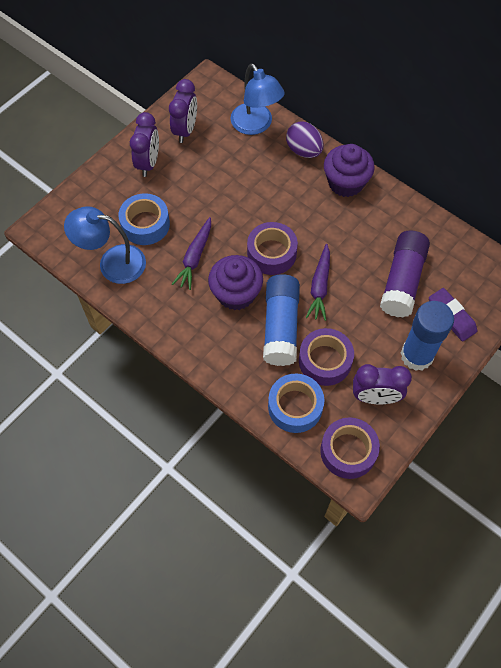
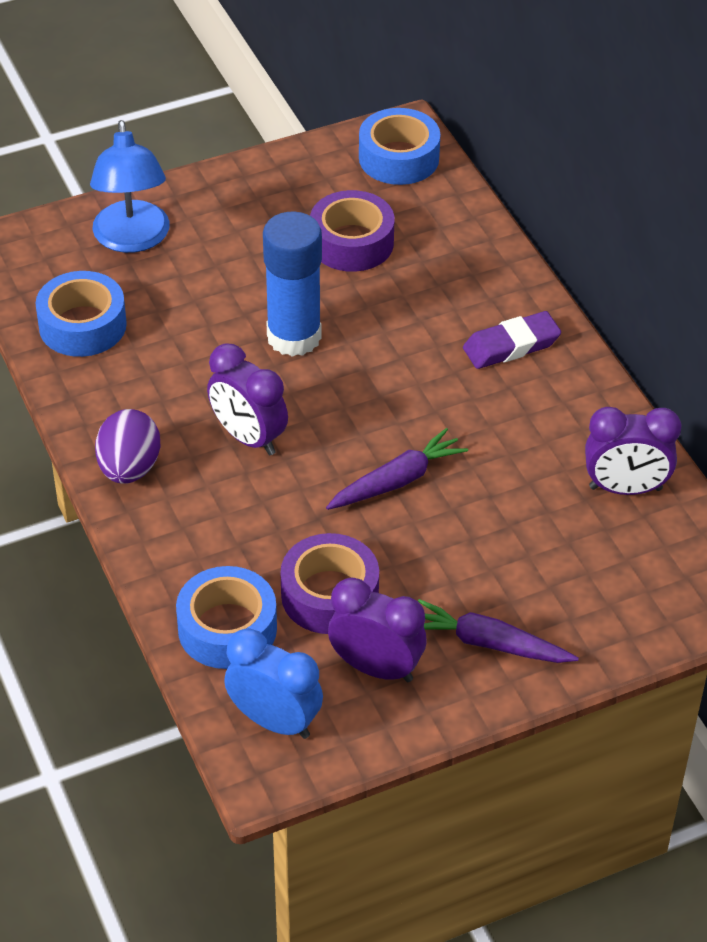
blue clock: none = 0 -> [224,628,323,739] = 1
blue glue stick: [263,274,300,366] [401,301,454,371] = 2 -> [263,211,322,357] = 1
blue lamp: [64,206,146,284] [230,63,285,135] = 2 -> [90,120,170,253] = 1
blue tape: [118,193,170,245] [268,373,324,433] = 2 -> [36,271,127,357] [176,566,277,669] [359,108,440,185] = 3
purple cupcake: [208,255,263,310] [324,144,375,197] = 2 -> none = 0
purple glue stick: [380,231,430,318] = 1 -> none = 0
purple tape: [247,222,298,275] [299,328,354,386] [320,417,380,479] = 3 -> [281,533,379,634] [310,190,394,272] = 2

